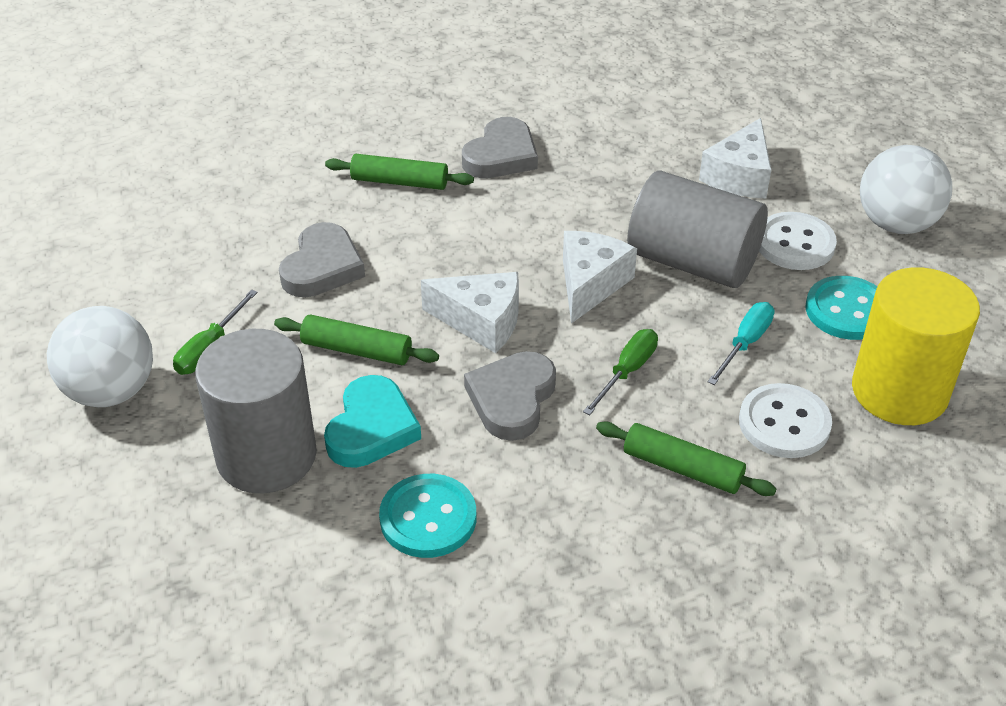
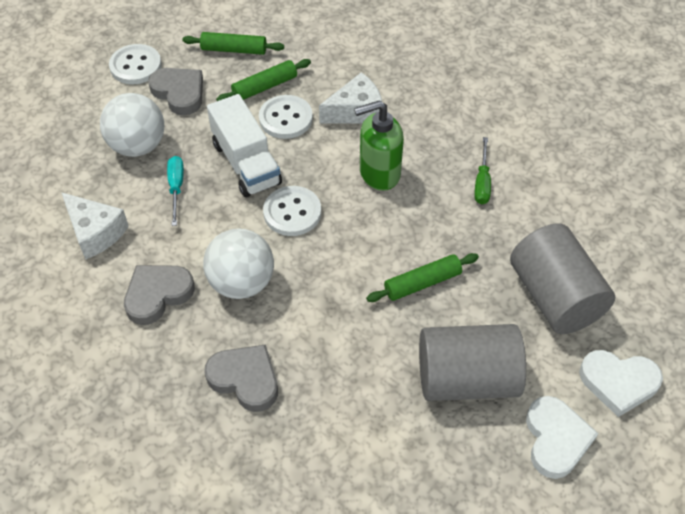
green screwdriver: [173,290,258,375] [583,329,658,415] = 2 -> [474,137,491,204] = 1
green soap dispenser: none = 0 -> [354,100,404,191] = 1
turquoise button: [379,474,476,558] [805,276,878,340] = 2 -> none = 0
turquoise heart: [324,375,421,468] = 1 -> none = 0
white button: [739,383,832,458] [759,212,837,270] = 2 -> [109,44,162,84] [259,95,313,139] [263,186,321,236] = 3
white cheese: [421,272,519,353] [563,231,637,324] [699,118,771,198] = 3 -> [61,192,129,260] [319,72,382,124] = 2
white heart: none = 0 -> [526,396,599,479] [579,350,663,417] = 2
white truck: none = 0 -> [207,94,282,197] = 1
yellow cylinder: [852,267,980,425] = 1 -> none = 0

